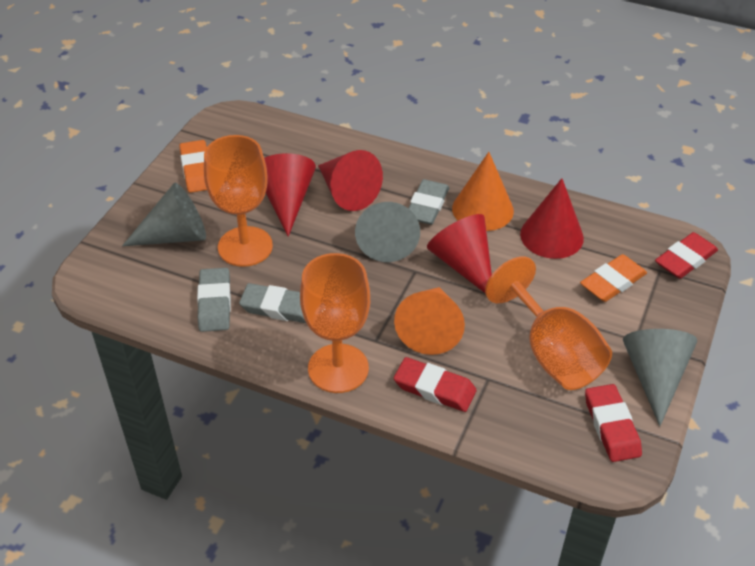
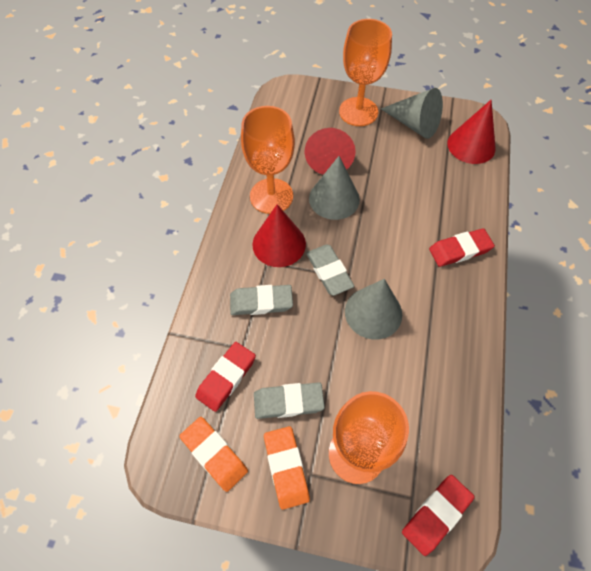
orange cone: [394,287,465,355] [452,152,514,231] = 2 -> none = 0
red cone: [264,153,316,237] [318,150,383,211] [427,214,492,293] [520,178,584,259] = 4 -> [252,204,306,267] [305,128,356,175] [447,100,496,164] = 3

